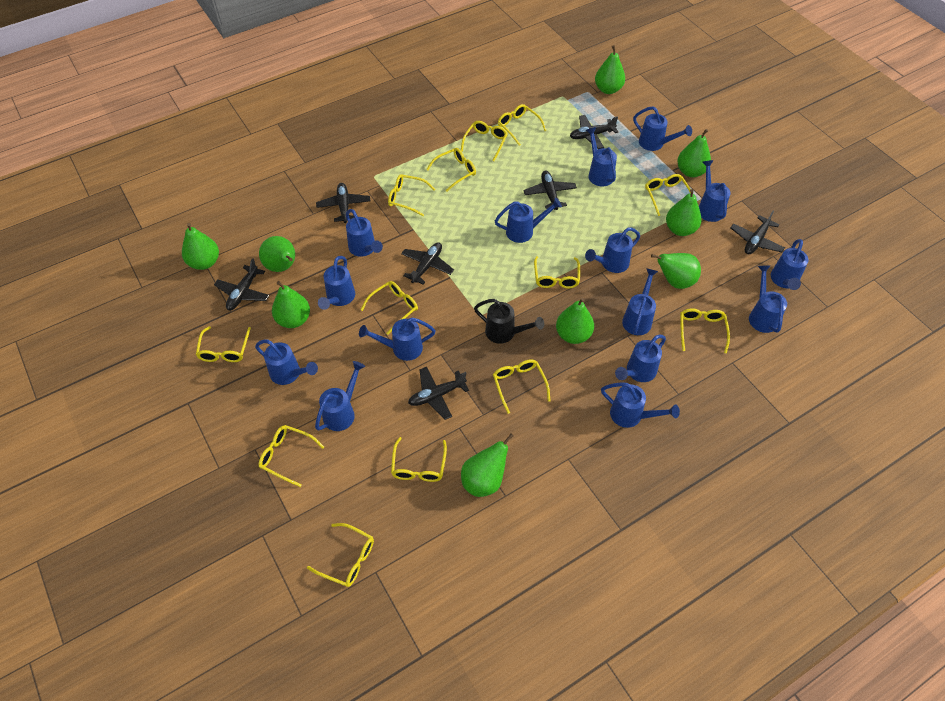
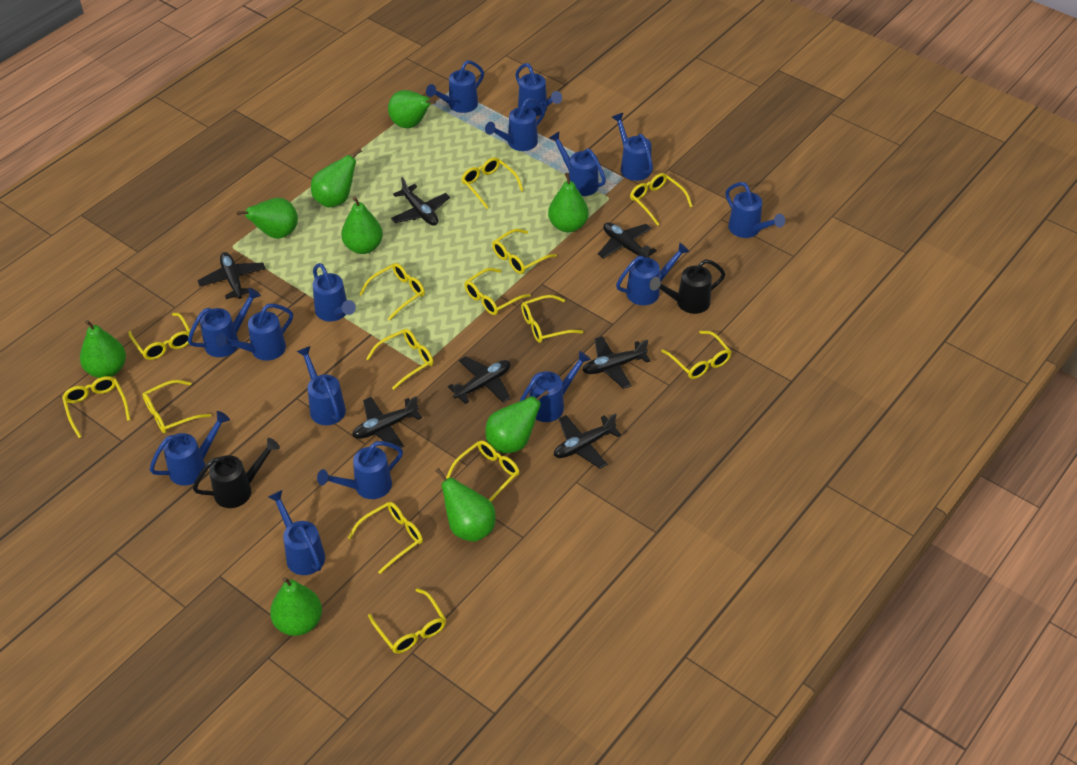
black watering can: [474,299,544,344] = 1 -> [193,438,280,508] [649,259,725,314] = 2
yellow glasses: [196,326,251,362] [259,425,324,487] [307,523,374,587] [361,281,418,335] [388,174,435,216] [391,437,447,482] [426,148,476,192] [461,121,508,161] [493,359,551,414] [498,104,546,146] [534,256,580,288] [645,174,691,216] [680,308,730,354] = 13 -> [62,376,130,438] [128,313,191,360] [142,380,211,433] [348,502,423,574] [359,263,425,321] [366,329,433,390] [368,588,446,653] [446,441,519,502] [461,157,524,209] [464,268,531,315] [492,229,557,274] [521,295,584,343] [630,173,693,226] [661,331,732,379] = 14

